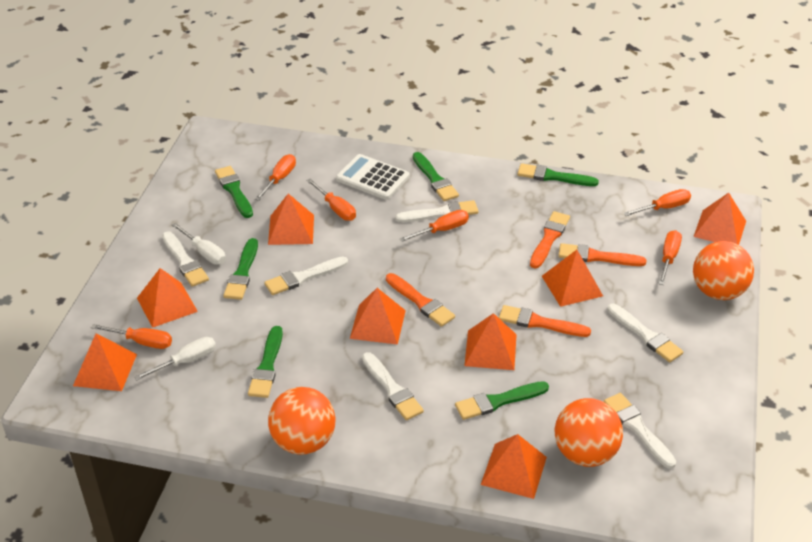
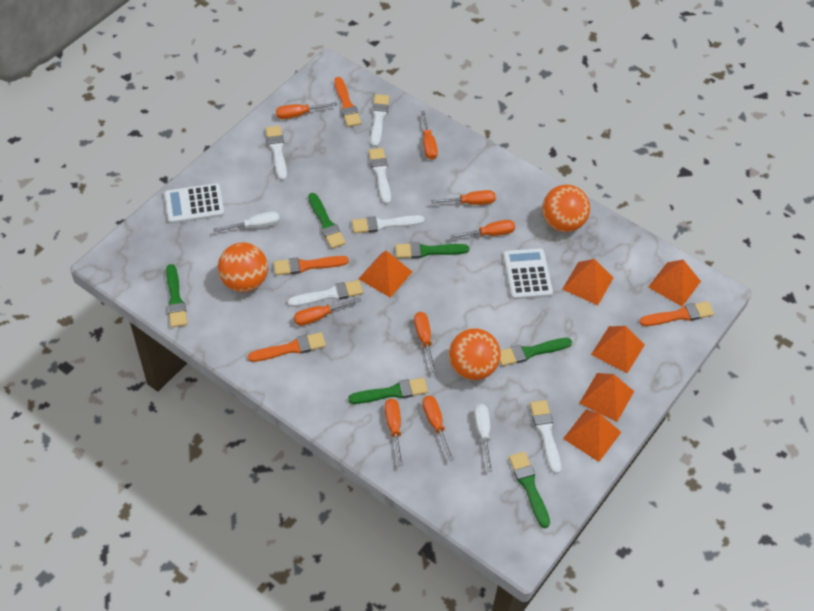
orange pyramid: [73,333,137,391] [137,268,198,328] [268,194,314,245] [350,288,406,345] [464,313,517,370] [481,434,547,499] [542,250,603,307] [693,193,746,245] = 8 -> [359,251,412,298] [562,259,613,305] [563,410,621,462] [579,373,634,422] [591,326,645,373] [648,260,701,306] = 6
orange screwdriver: [90,324,172,349] [255,154,296,201] [306,179,356,221] [399,210,469,242] [623,189,691,216] [658,230,682,285] = 6 -> [276,102,337,119] [294,297,361,326] [385,399,403,466] [414,312,436,373] [421,111,438,160] [422,396,454,461] [431,190,496,205] [450,220,515,239] = 8
white calculator: [336,154,410,200] = 1 -> [164,183,224,224] [503,248,553,299] = 2

